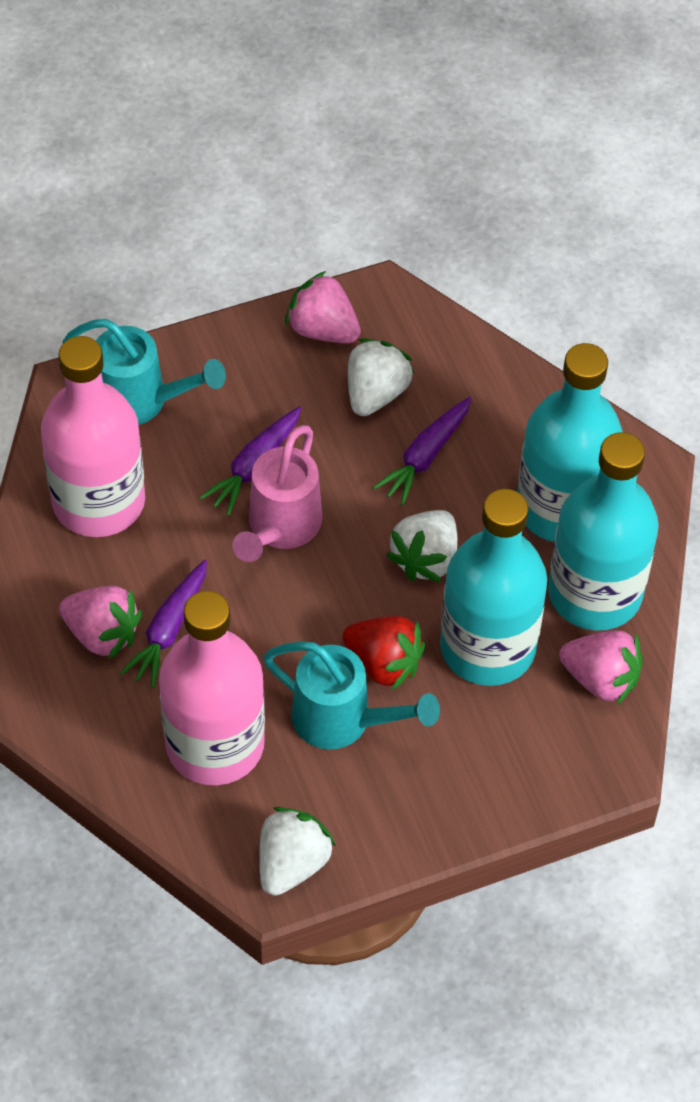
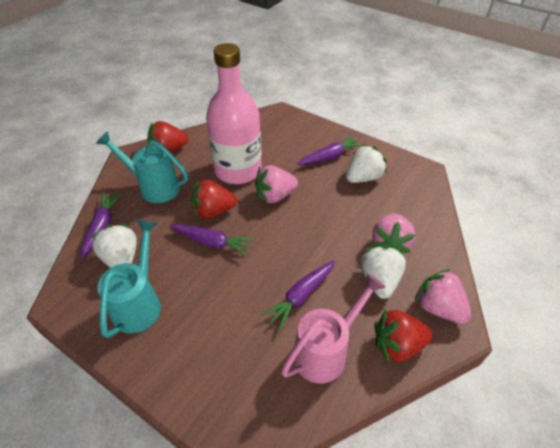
pink bottle: [41,336,145,537] [159,591,265,785] = 2 -> [206,43,262,184] = 1
purple carrot: [120,560,207,688] [199,406,302,516] [373,397,471,506] = 3 -> [81,192,122,259] [169,224,254,256] [262,261,335,330] [297,135,363,165] = 4
red strawberry: [342,616,425,690] = 1 -> [147,121,188,153] [191,180,237,219] [374,309,433,362] = 3
turquoise bottle: [440,489,547,686] [517,343,623,542] [548,432,659,631] = 3 -> none = 0

